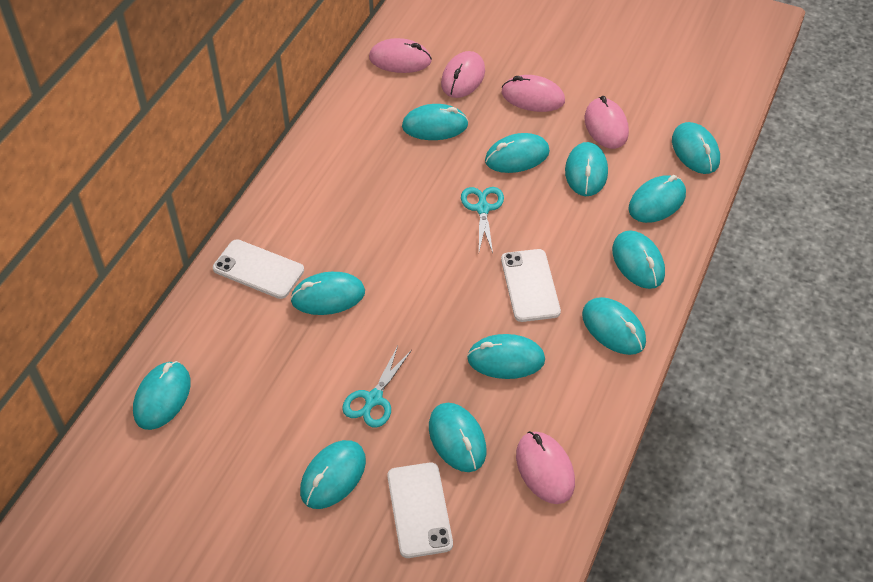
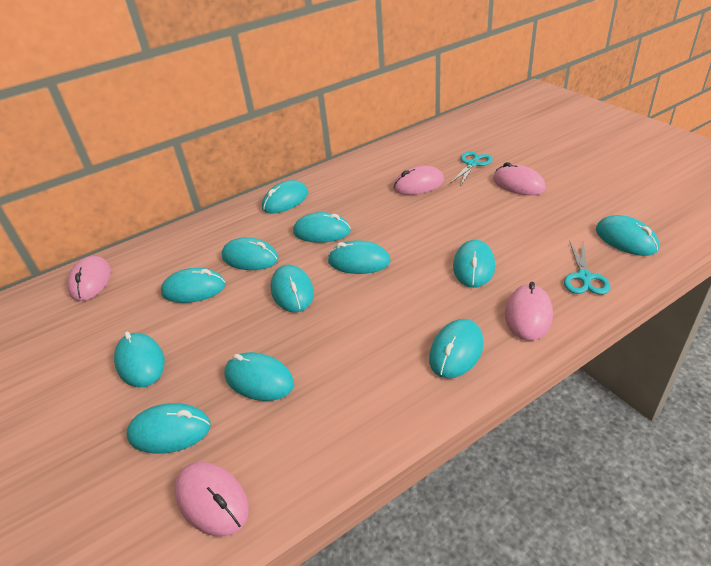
white phone: [213,239,304,299] [387,462,453,558] [501,249,561,322] = 3 -> none = 0

